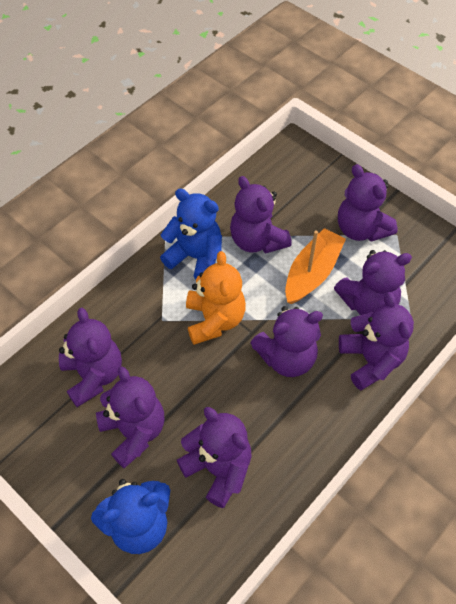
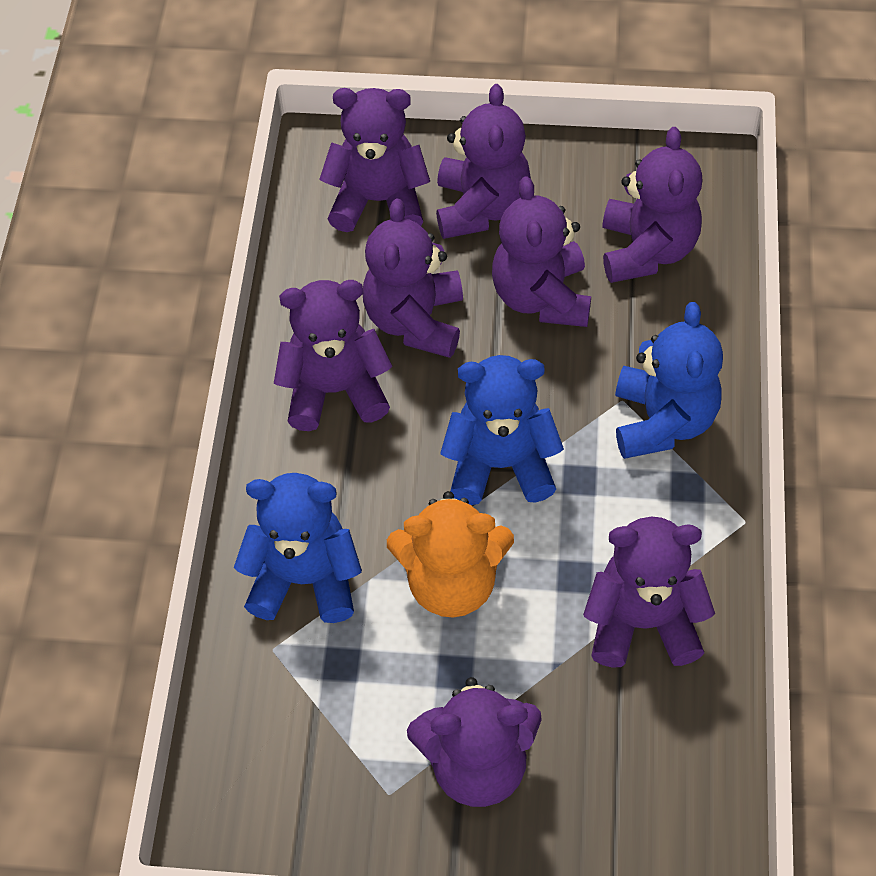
blue teddy bear: [91,479,170,554] [160,189,222,279] = 2 -> [234,473,362,623] [440,355,564,505] [615,302,723,459] = 3
orange boat: [285,228,346,304] = 1 -> none = 0

